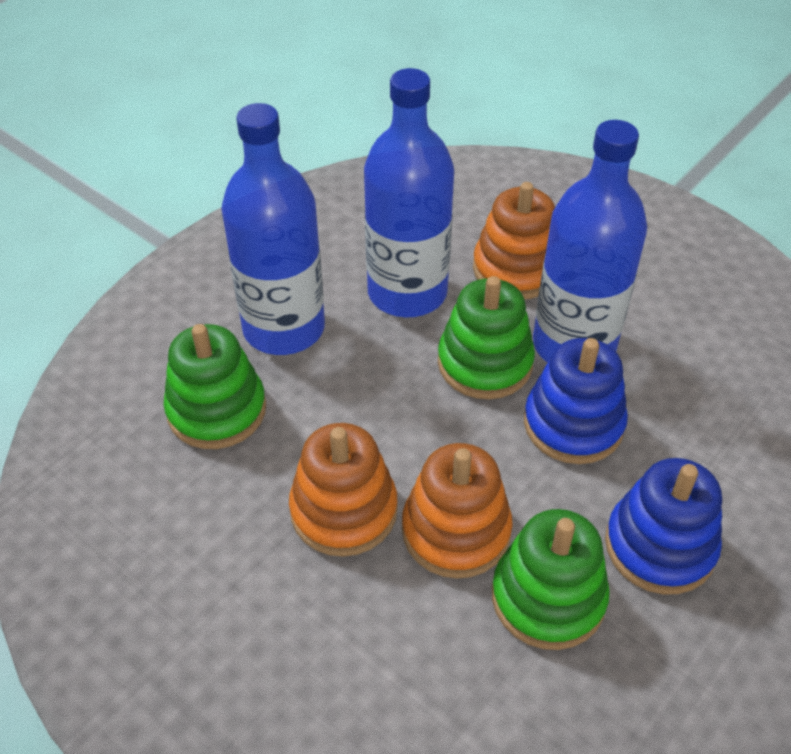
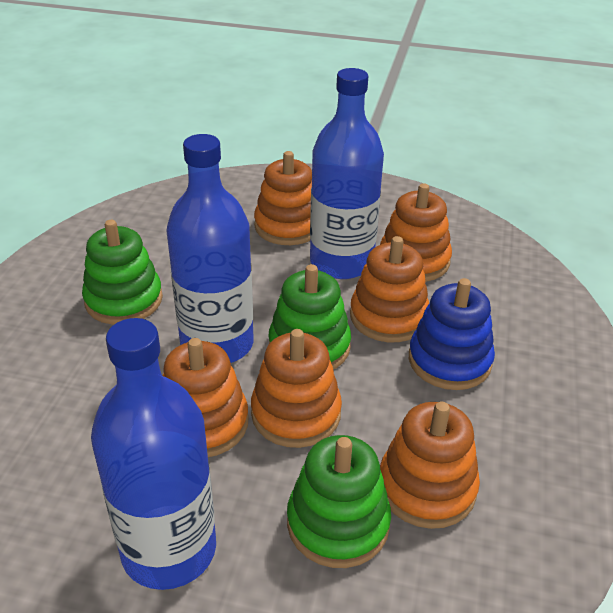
blue stacking toy: [524,338,628,464] [605,458,722,594] = 2 -> [409,278,495,390] = 1
orange stacking toy: [289,423,398,557] [402,443,513,579] [473,182,555,299] = 3 -> [162,338,249,457] [251,329,342,448] [254,151,312,245] [350,236,429,342] [380,183,452,282] [380,402,480,529] = 6

